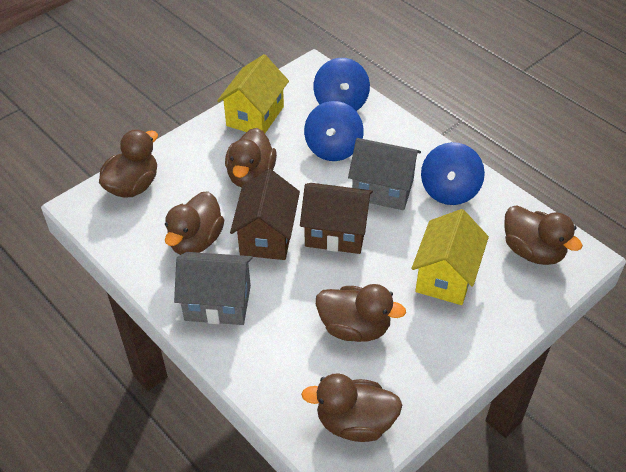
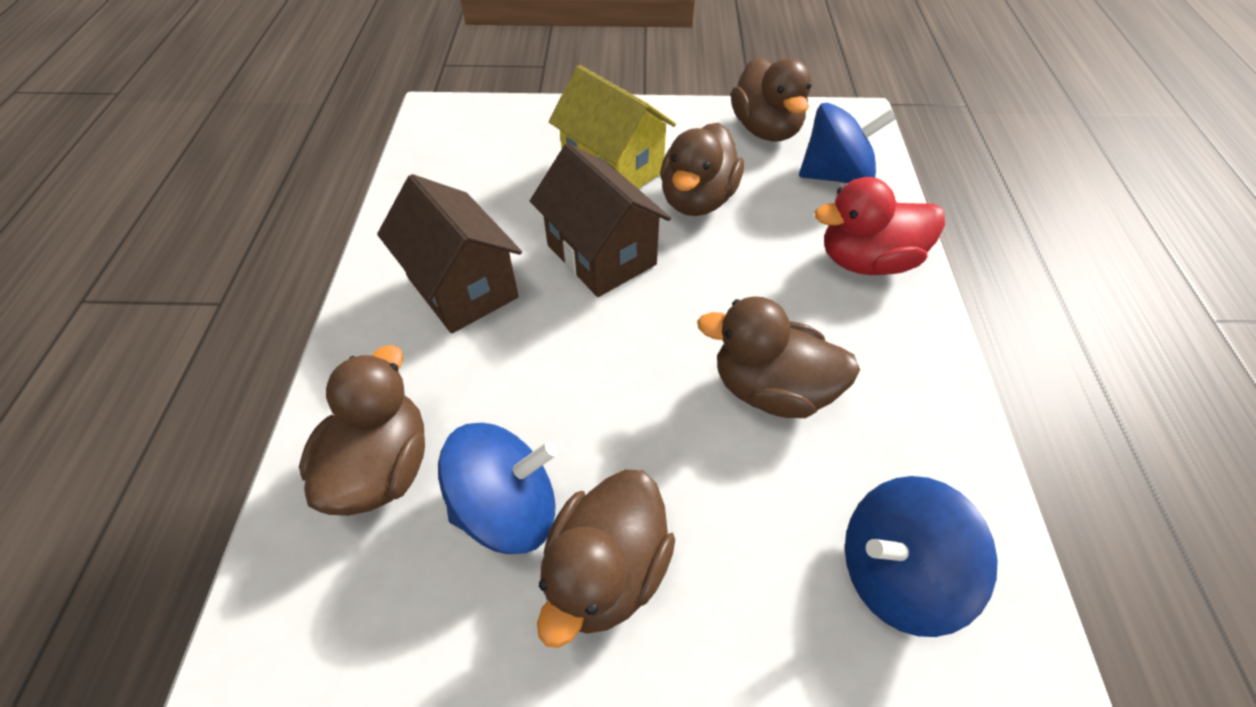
brown duck: [99,130,158,198] [165,191,224,255] [225,128,277,187] [301,373,402,442] [316,284,406,342] [504,205,583,265] = 6 -> [299,345,425,516] [537,470,675,648] [660,123,744,216] [697,296,860,418] [731,57,812,141] = 5
grey house: [174,252,253,325] [348,138,421,210] = 2 -> none = 0
red duck: none = 0 -> [815,177,945,275] = 1
yellow house: [217,54,289,133] [411,209,489,305] = 2 -> [549,65,676,189] = 1

